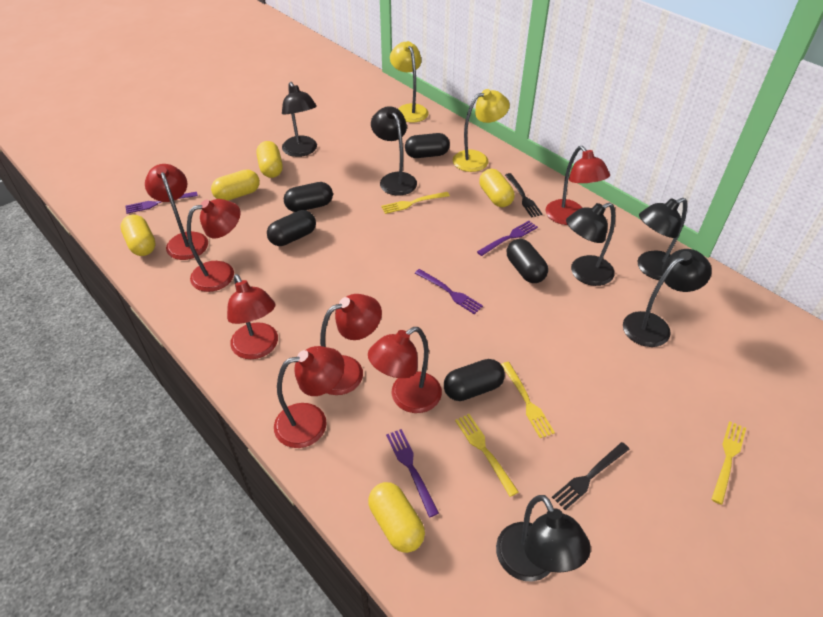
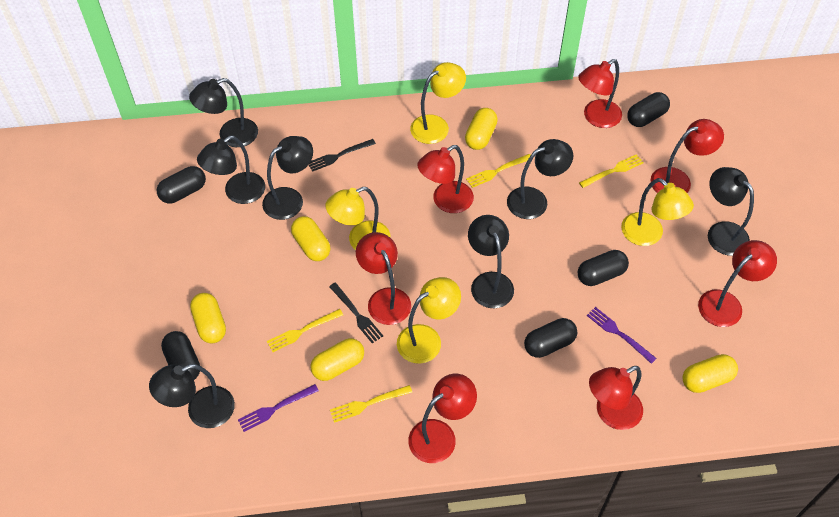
black lamp: [282,82,317,157] [371,106,417,196] [496,495,591,582] [566,203,615,286] [623,249,712,347] [638,198,687,280] = 6 -> [149,364,235,428] [189,78,258,147] [197,136,265,204] [262,136,313,220] [468,215,514,308] [507,139,573,219] [708,167,754,256] = 7
purple fork: [125,192,198,214] [386,429,439,517] [415,269,483,314] [477,221,538,256] = 4 -> [238,384,319,432] [587,307,657,364] = 2
yellow lamp: [390,41,429,123] [453,89,510,172] = 2 -> [325,187,391,250] [397,277,461,364] [410,62,466,144] [621,178,694,246] = 4

